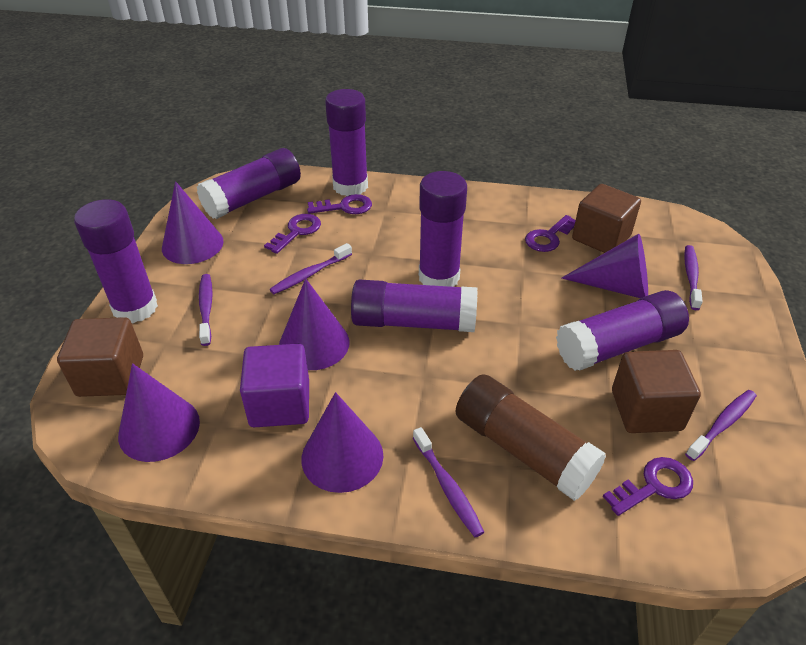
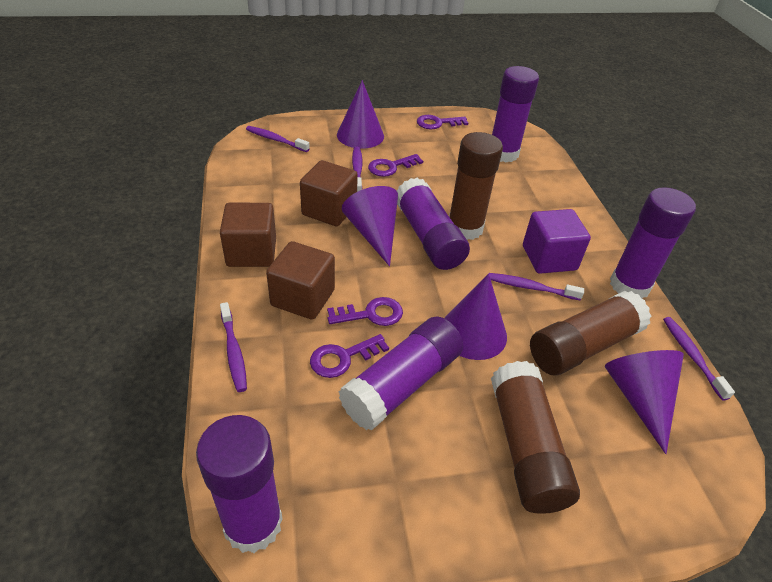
brown glue stick: [456,374,606,501] = 1 -> [449,132,503,240] [491,361,580,514] [530,291,651,376] = 3
purple cone: [118,363,200,462] [162,181,224,264] [279,278,350,370] [301,392,383,493] [562,234,648,298] = 5 -> [337,80,384,149] [342,186,398,266] [444,274,507,360] [605,350,684,454] = 4
purple glue stick: [74,199,158,323] [197,148,301,219] [325,89,368,196] [351,280,478,332] [419,171,467,287] [556,290,689,371] = 6 -> [196,415,283,553] [339,316,463,431] [397,177,470,270] [492,66,539,163] [610,187,696,298] = 5

